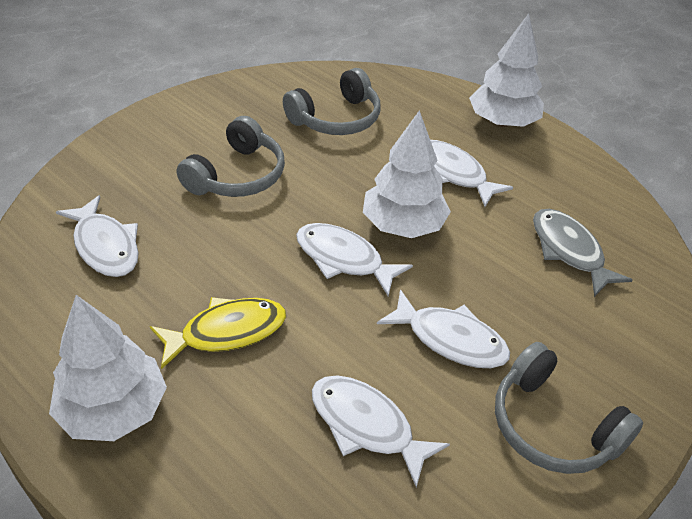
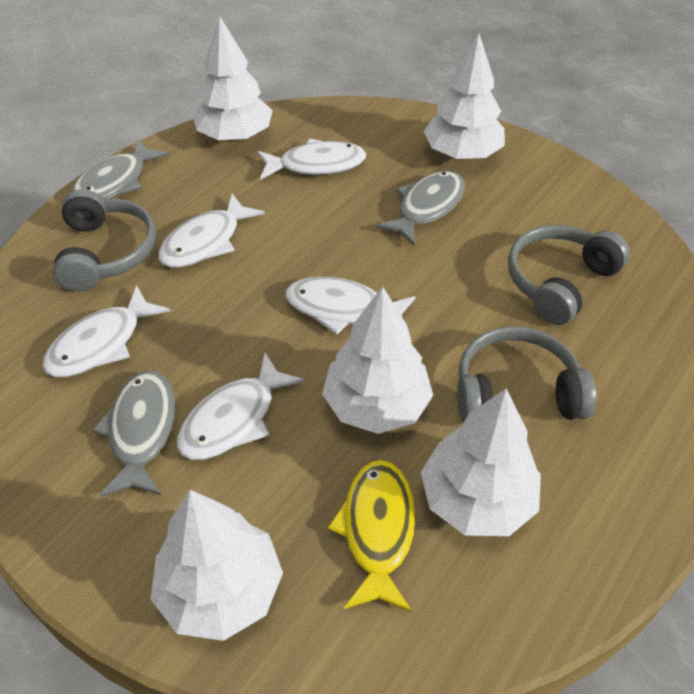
grey fish: [533,209,633,297] = 1 -> [70,139,170,199] [93,370,175,497] [375,170,465,246] = 3
white tree: [49,295,167,441] [363,110,451,238] [469,13,544,127] = 3 -> [151,490,283,641] [193,16,273,141] [322,287,433,434] [421,388,541,536] [423,34,505,159] = 5

